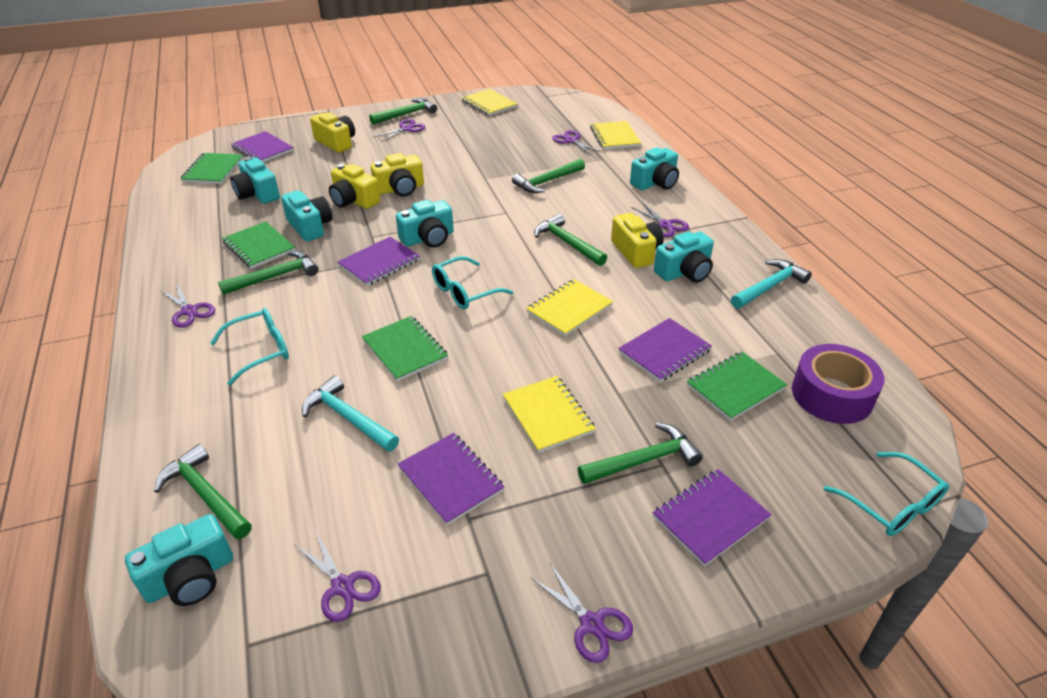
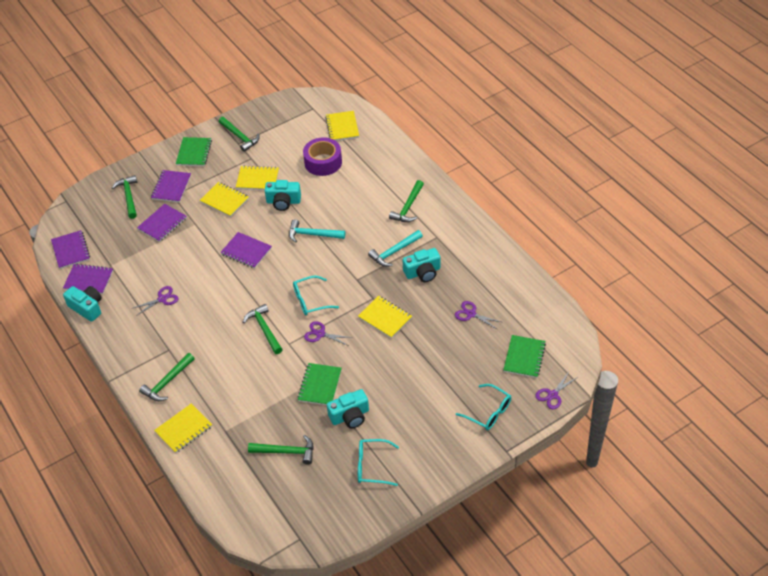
green notebook: [180,153,243,184] [222,221,296,269] [362,316,448,382] [687,352,787,421] = 4 -> [176,137,212,166] [297,363,342,405] [503,335,546,378] = 3
purple scissors: [160,284,215,328] [294,531,381,622] [374,119,425,142] [531,562,633,663] [552,130,601,155] [631,202,689,237] = 6 -> [134,286,178,316] [304,321,353,346] [455,301,501,330] [535,372,578,409] = 4
turquoise camera: [125,514,233,606] [230,157,280,204] [281,190,332,242] [396,200,454,248] [630,147,679,190] [654,232,714,283] = 6 -> [63,286,102,322] [265,180,301,211] [327,389,369,429] [403,248,441,282] = 4
yellow camera: [310,112,355,153] [329,164,380,209] [371,153,424,197] [611,213,664,268] = 4 -> none = 0
yellow notebook: [461,89,517,116] [503,376,596,453] [526,279,613,337] [590,121,641,149] = 4 -> [154,403,212,453] [200,182,249,217] [236,166,279,190] [325,111,359,141] [358,296,412,338] = 5

